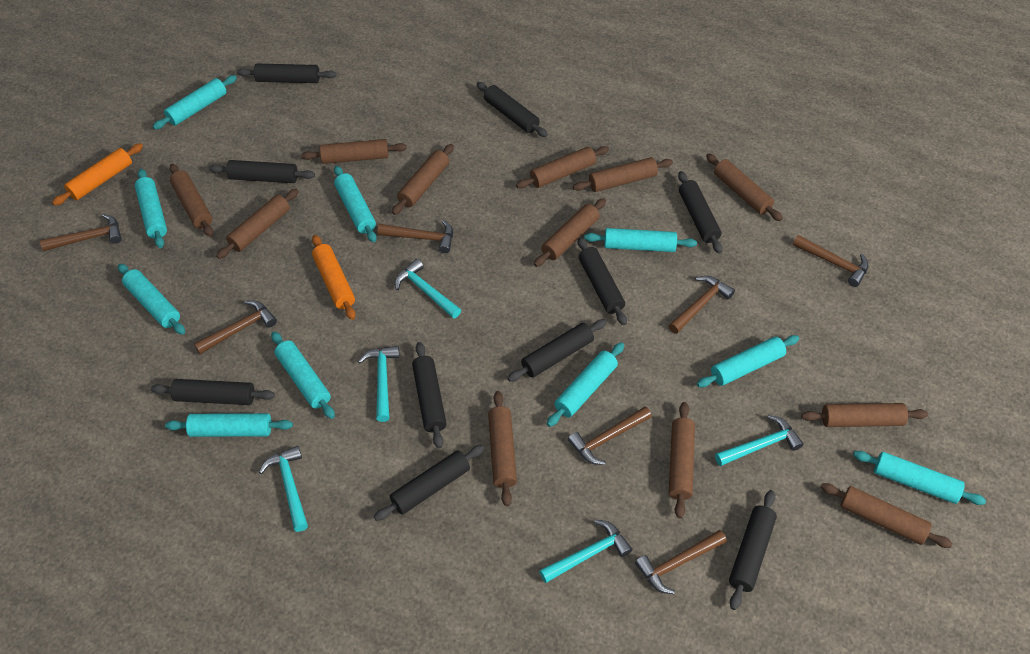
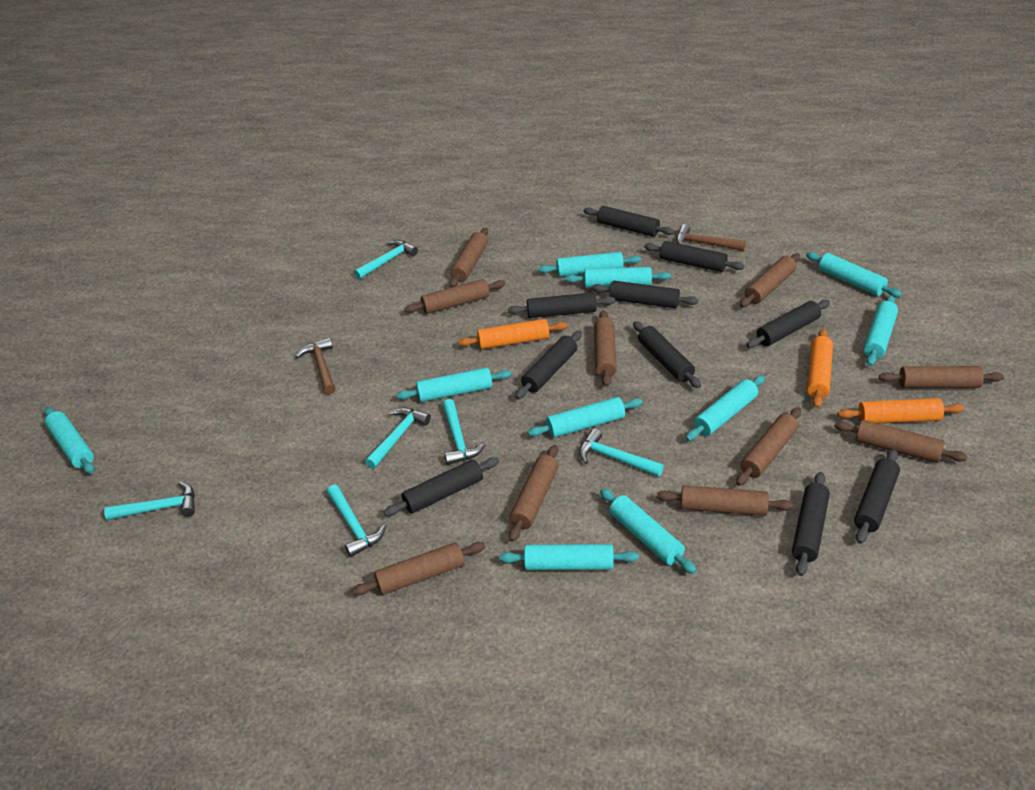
brown hammer: [40,214,122,251] [194,300,277,354] [377,220,453,253] [568,406,652,465] [635,530,727,594] [668,276,735,334] [793,235,869,287] = 7 -> [296,338,336,395] [676,224,746,251] = 2
brown rolling pin: [170,164,213,237] [216,189,299,259] [301,139,407,164] [392,144,454,215] [488,391,517,506] [516,146,609,189] [534,198,606,267] [573,157,673,192] [669,402,695,518] [706,153,783,221] [801,403,928,427] [821,483,953,548] = 12 -> [352,542,485,596] [404,279,505,314] [450,228,488,287] [509,445,558,542] [594,310,617,387] [657,485,793,516] [736,407,801,486] [740,253,800,307] [834,420,967,463] [879,366,1004,388] = 10
orange rolling pin: [52,143,143,206] [312,235,356,320] = 2 -> [458,319,568,349] [807,329,833,408] [837,398,964,424] = 3
turquoise hammer: [259,446,308,532] [358,346,400,422] [395,259,461,319] [539,520,632,583] [715,415,804,466] = 5 -> [104,482,195,520] [326,485,386,557] [354,240,418,279] [365,408,431,469] [442,399,486,465] [579,428,664,477] = 6

